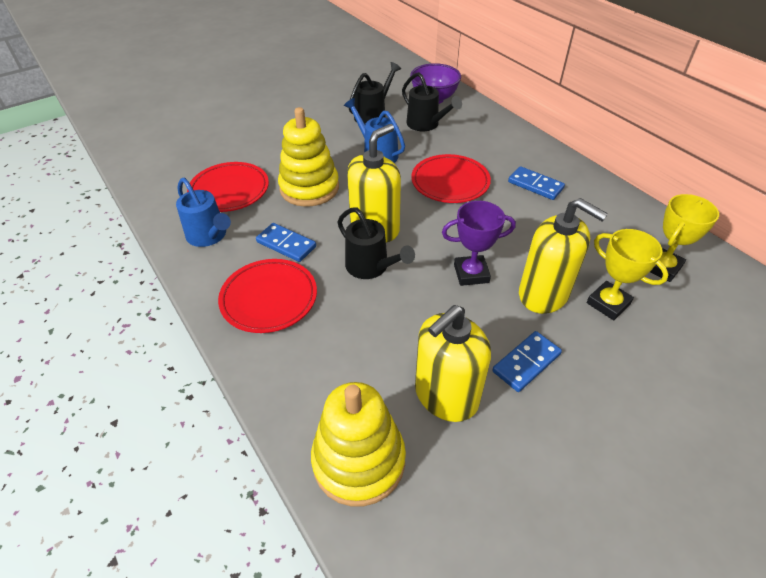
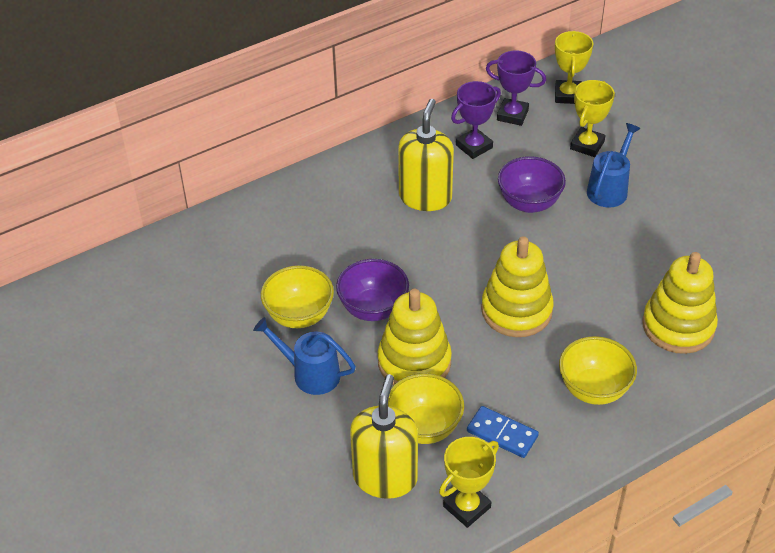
black watering can: [337,207,415,279] [349,62,401,124] [402,72,462,131] = 3 -> none = 0
blue domino: [256,223,316,262] [492,331,562,392] [508,166,565,200] = 3 -> [467,406,539,458] = 1
purple bowl: [410,63,461,104] = 1 -> [336,259,409,321] [498,156,566,213] = 2
purple trophy: [442,201,516,286] = 1 -> [451,81,501,159] [486,50,546,126] = 2
red plate: [187,162,269,212] [218,259,317,333] [411,154,491,203] = 3 -> none = 0
yellow bowl: none = 0 -> [261,265,334,328] [388,373,464,444] [559,336,637,405] = 3
yellow soap dispenser: [347,124,401,243] [415,305,491,422] [519,198,608,314] = 3 -> [350,374,418,499] [398,99,454,211] = 2
yellow stacking toy: [278,107,339,207] [311,382,406,506] = 2 -> [378,289,452,386] [481,236,554,337] [642,252,718,354] = 3
yellow trophy: [587,229,669,320] [650,194,719,282] = 2 -> [439,437,499,528] [555,31,593,104] [570,80,615,157] = 3

